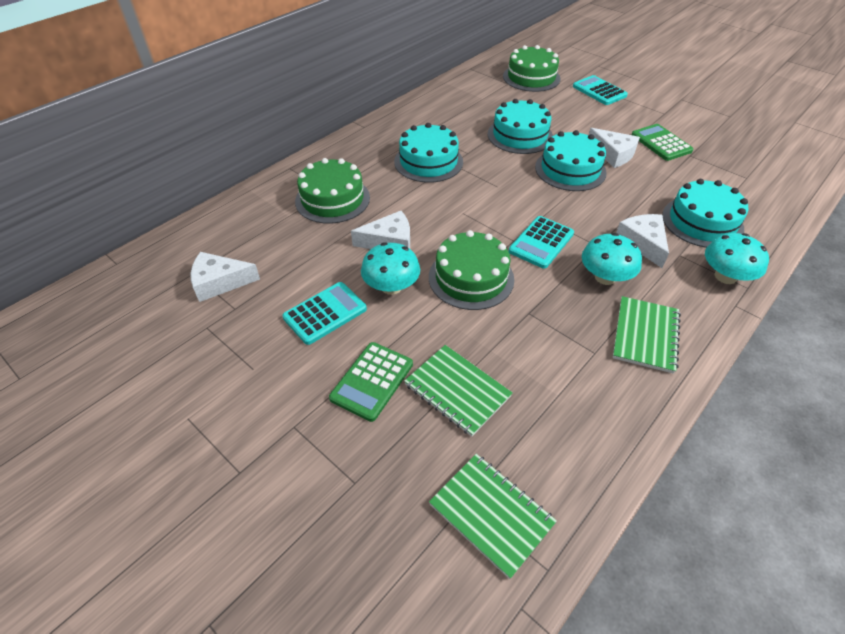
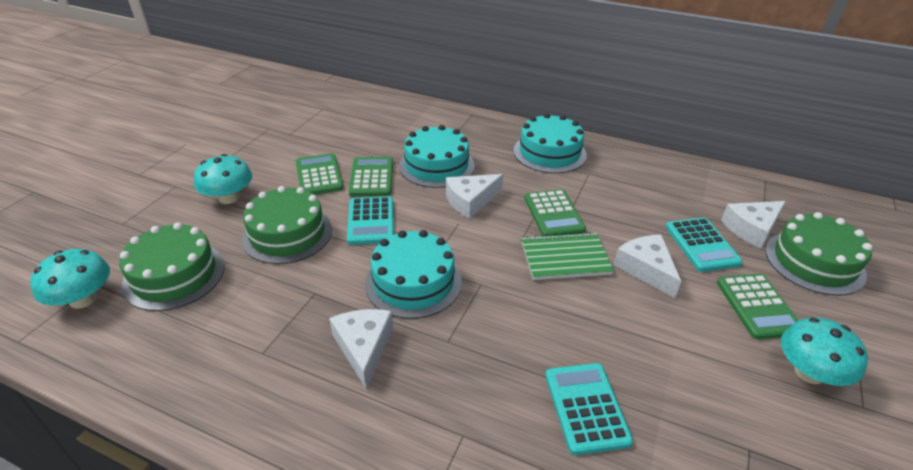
green calculator: [329,342,413,422] [632,124,693,161] = 2 -> [296,153,343,195] [349,157,393,197] [525,189,586,236] [717,274,799,340] = 4
green notebook: [404,345,512,437] [429,454,557,579] [613,296,681,374] = 3 -> [521,232,614,280] = 1
turquoise cake: [394,123,463,183] [488,99,553,154] [535,130,607,191] [662,179,748,248] = 4 -> [365,230,462,319] [399,125,475,188] [513,113,587,173] = 3

